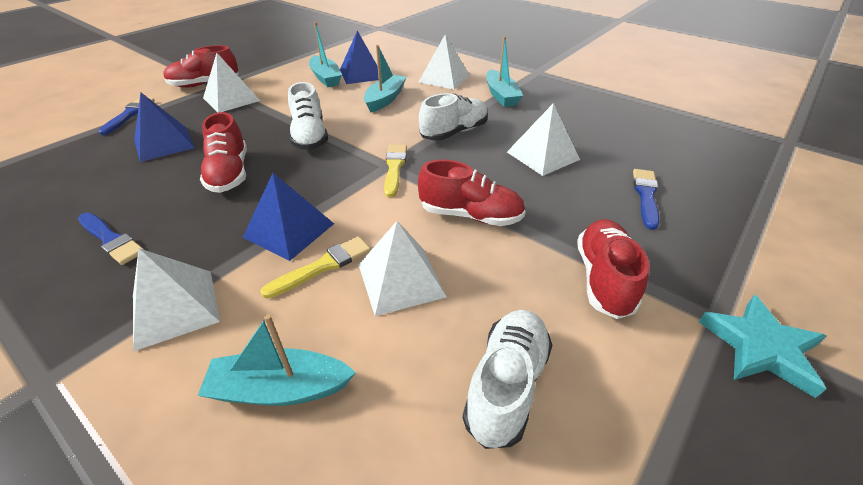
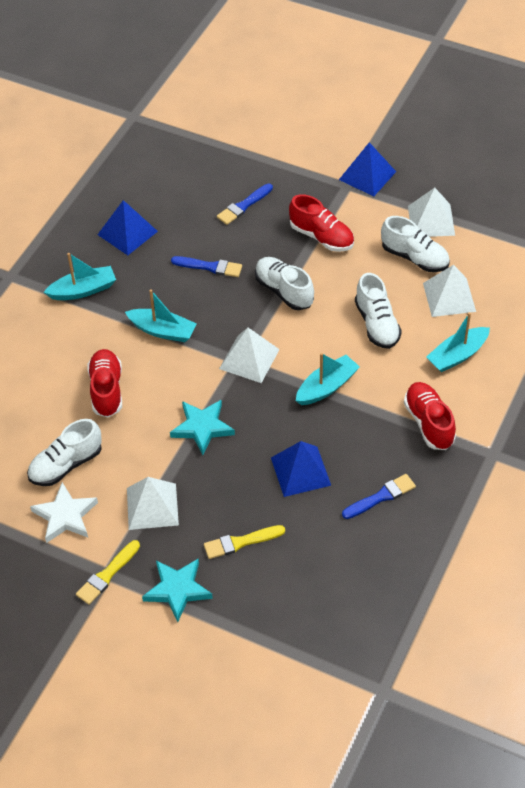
red shoe: [163,45,239,87] [200,112,247,193] [418,159,526,226] [577,219,650,319] = 4 -> [87,349,122,418] [289,194,354,252] [404,382,456,450] = 3
turquoise star: [699,295,826,398] = 1 -> [142,558,213,622] [170,400,235,455] = 2
white pyramid: [133,248,220,352] [203,53,260,112] [359,221,447,316] [419,35,469,89] [507,103,580,176] = 5 -> [127,477,179,530] [219,328,280,383] [408,188,455,237] [423,265,476,317] = 4
white shoe: [288,82,328,150] [419,93,488,141] [463,310,552,449] = 3 -> [27,419,102,486] [255,257,314,310] [355,273,402,349] [381,216,450,272] = 4
white star: none = 0 -> [30,482,98,543] = 1

